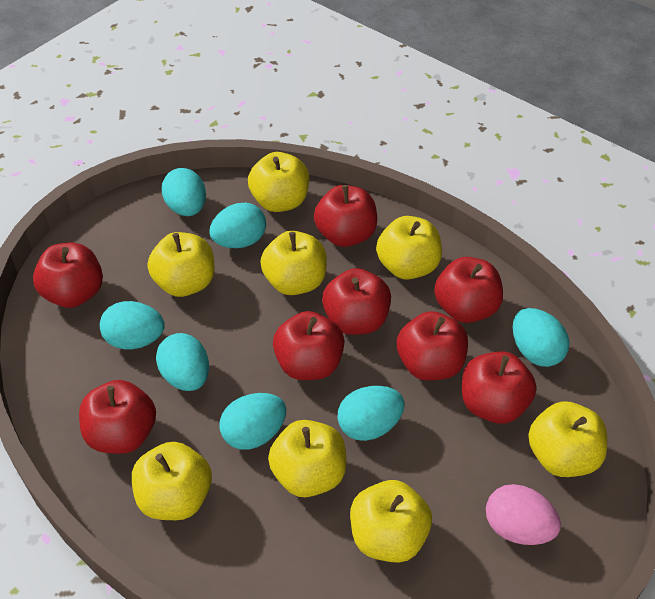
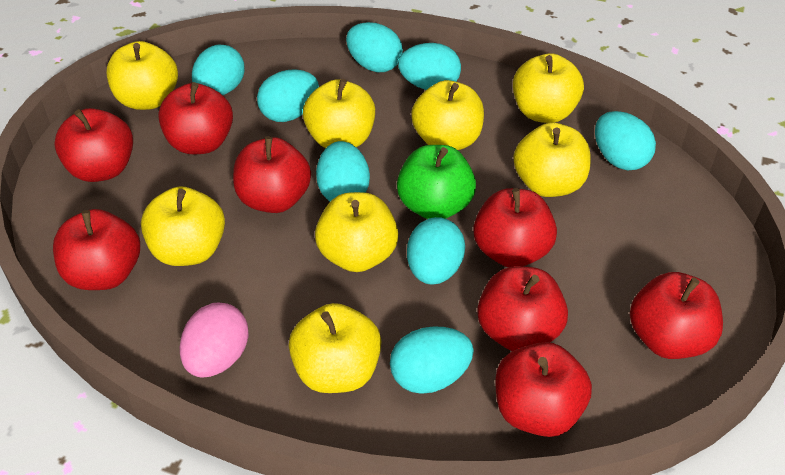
green apple: none = 0 -> [397,145,476,219] = 1
turquoise egg: [99,301,165,349] [156,333,209,391] [162,168,206,216] [209,203,266,248] [220,393,286,450] [337,386,405,441] [513,308,570,367] = 7 -> [192,45,245,95] [257,69,319,122] [316,141,370,201] [346,22,403,72] [390,326,474,394] [398,43,461,90] [407,217,465,284] [595,111,656,170] = 8

